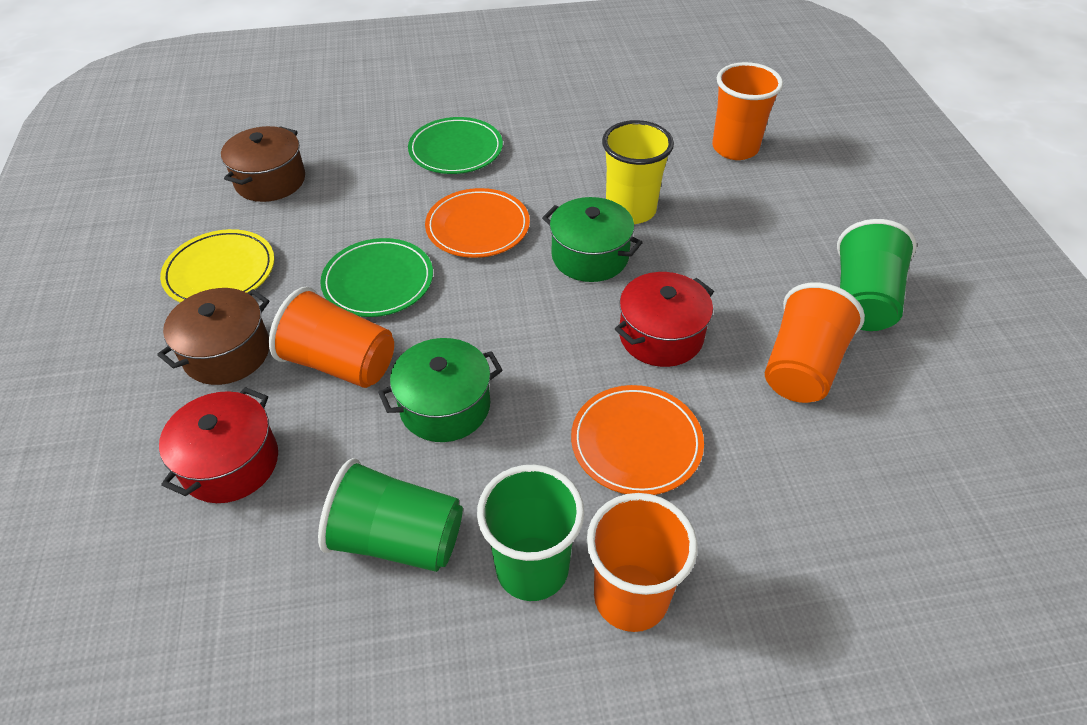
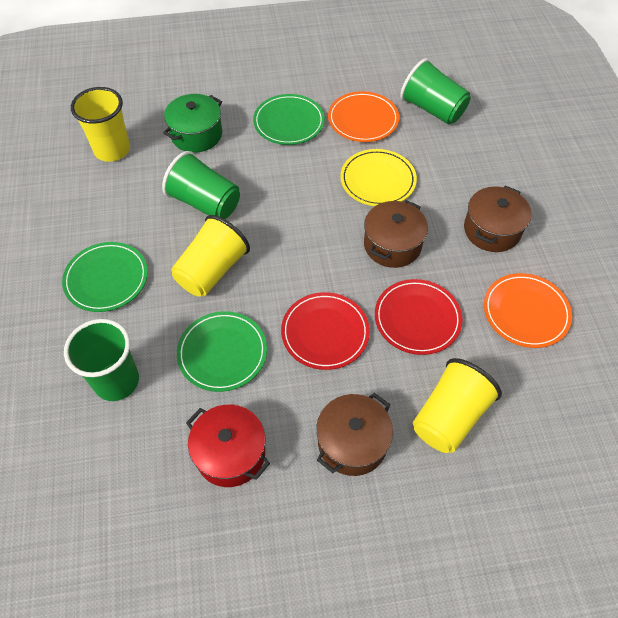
brown pot: [157,288,270,385] [221,126,305,202] = 2 -> [316,393,393,476] [364,200,428,268] [464,185,531,252] = 3
green plate: [320,238,433,317] [408,117,503,174] = 2 -> [62,242,148,312] [177,311,267,392] [253,94,325,145] = 3
green pot: [378,338,503,442] [542,197,643,282] = 2 -> [163,94,222,153] = 1
orange cup: [269,287,394,388] [587,493,697,632] [712,62,783,160] [765,283,865,403] = 4 -> none = 0
red plate: none = 0 -> [281,292,370,370] [375,279,462,355] = 2
red pot: [159,387,278,503] [615,272,714,367] = 2 -> [186,405,270,487] = 1
yellow cup: [602,120,674,224] = 1 -> [71,87,130,162] [171,215,250,297] [413,358,502,453] = 3

